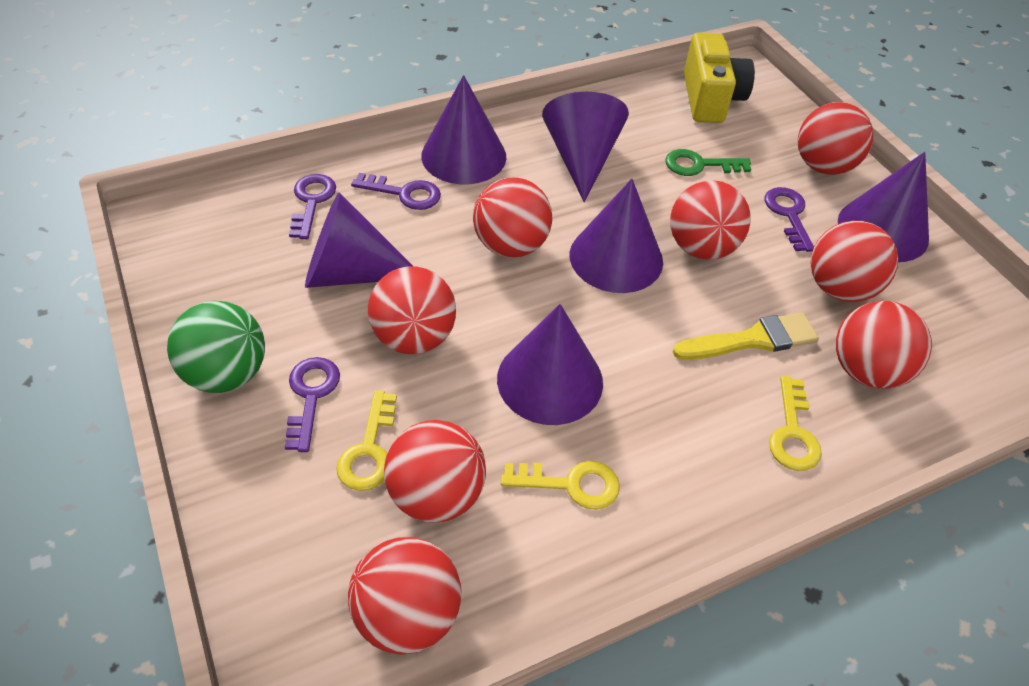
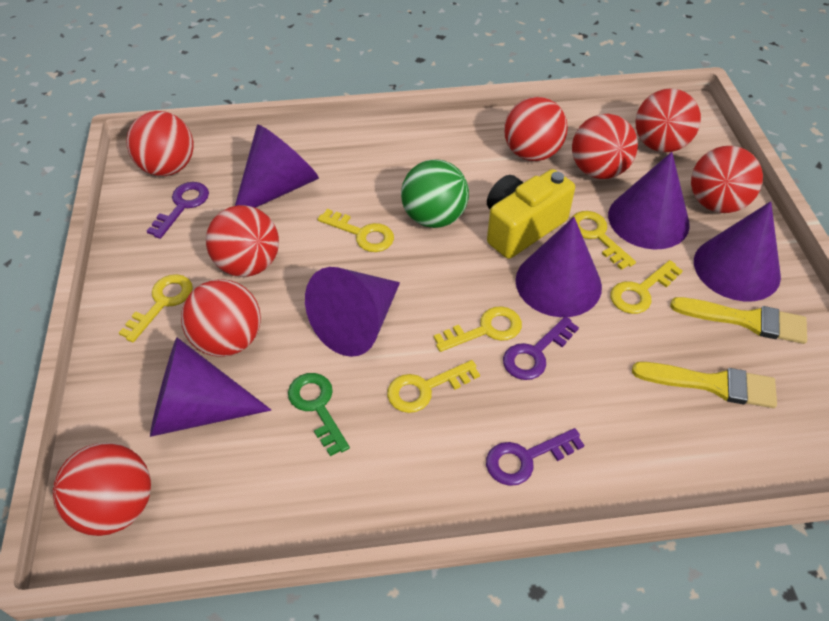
purple key: [285,357,340,452] [289,174,336,239] [351,173,441,210] [765,187,814,252] = 4 -> [147,182,209,239] [486,428,584,486] [503,316,579,380] = 3
yellow brush: [673,313,819,360] = 1 -> [632,362,777,408] [670,297,807,344] = 2
yellow key: [336,390,397,491] [501,461,620,510] [769,376,822,471] = 3 -> [119,274,193,342] [318,209,394,252] [387,360,480,413] [434,306,522,352] [570,211,636,270] [611,260,683,314] = 6

